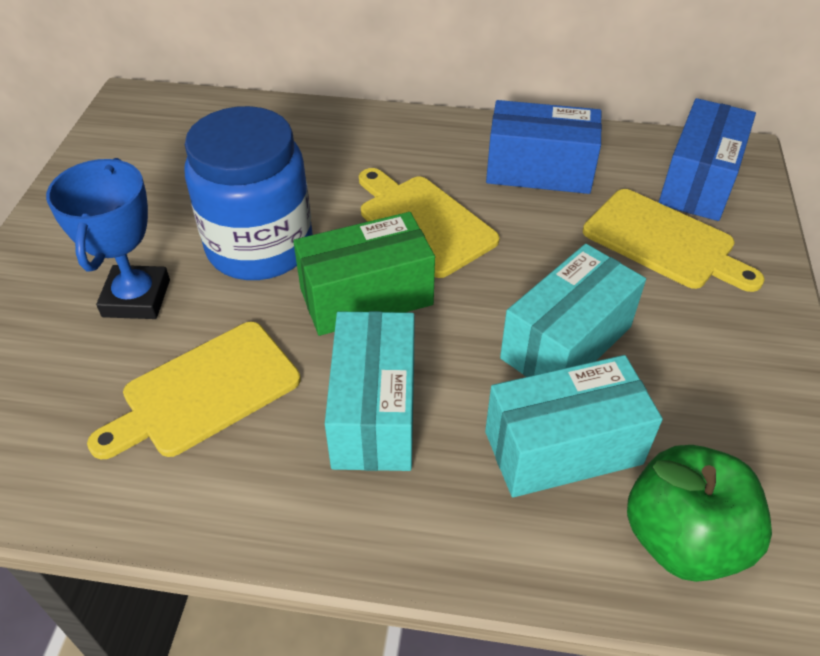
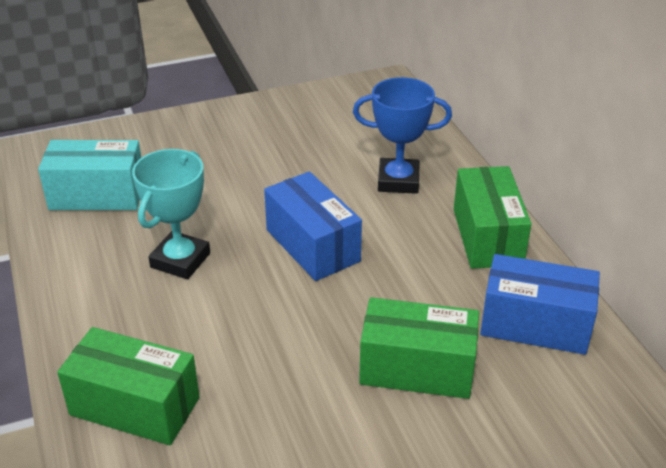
blue jar: [185,106,313,280] = 1 -> none = 0
green apple: [627,445,772,582] = 1 -> none = 0
green box: [293,212,435,336] = 1 -> [57,327,199,445] [359,297,479,399] [454,166,531,269] = 3
turquoise box: [325,311,415,471] [485,355,663,497] [500,244,646,377] = 3 -> [38,140,141,210] = 1
turquoise trophy: none = 0 -> [132,149,210,279] = 1
yellow cutting board: [87,322,301,459] [359,168,500,278] [583,189,765,292] = 3 -> none = 0

